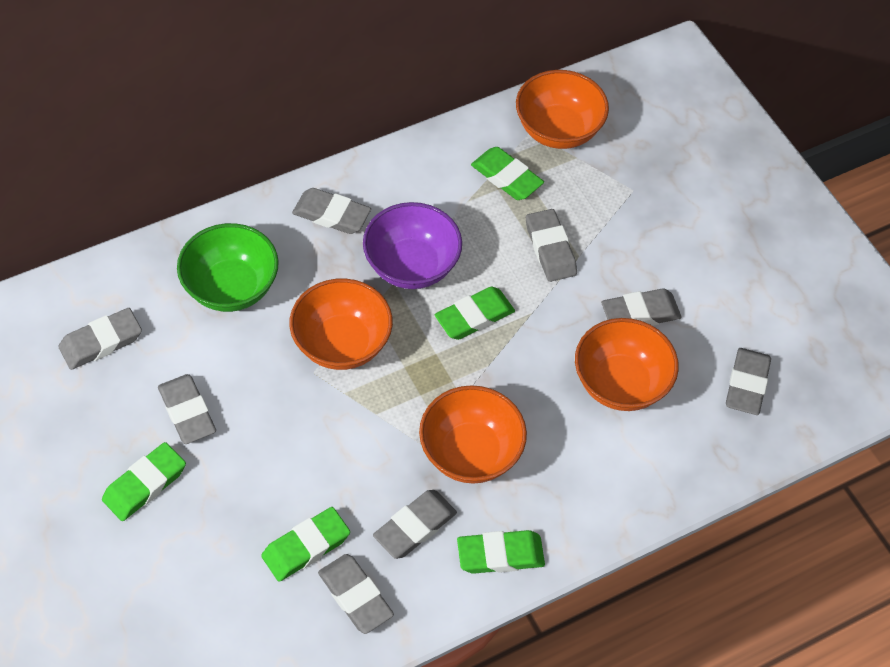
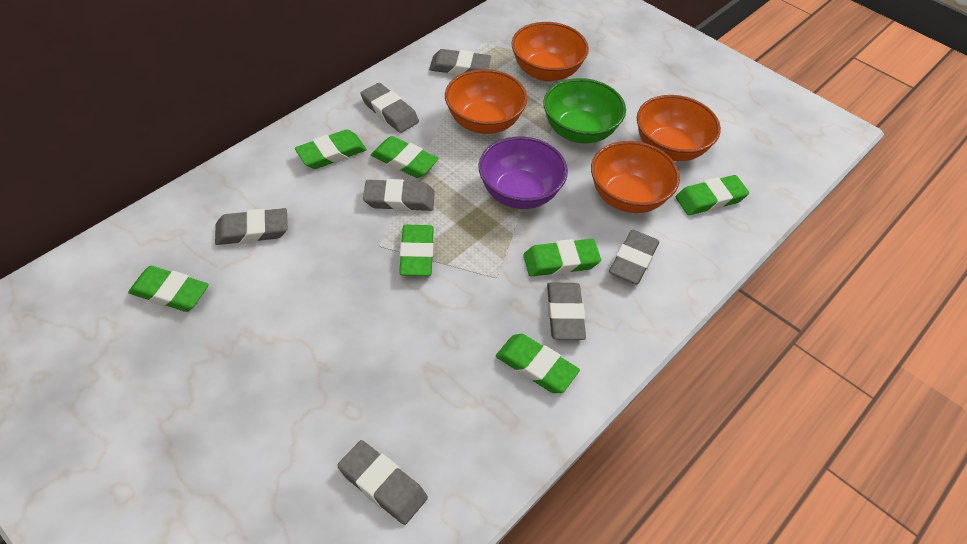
green eraser: [102,442,186,521] [261,507,350,582] [435,287,515,340] [457,530,545,574] [471,147,544,200] = 5 -> [128,266,209,312] [295,129,367,169] [371,136,439,178] [399,225,434,276] [496,334,580,393] [523,239,601,277] [676,175,749,215] = 7
grey eraser: [59,308,142,370] [158,374,216,444] [292,188,371,234] [318,554,394,634] [373,490,457,559] [526,209,577,282] [601,288,682,326] [726,348,771,415] = 8 -> [215,208,288,245] [337,440,428,525] [360,83,419,133] [363,179,435,211] [429,49,491,75] [547,282,586,340] [609,230,659,284] = 7

